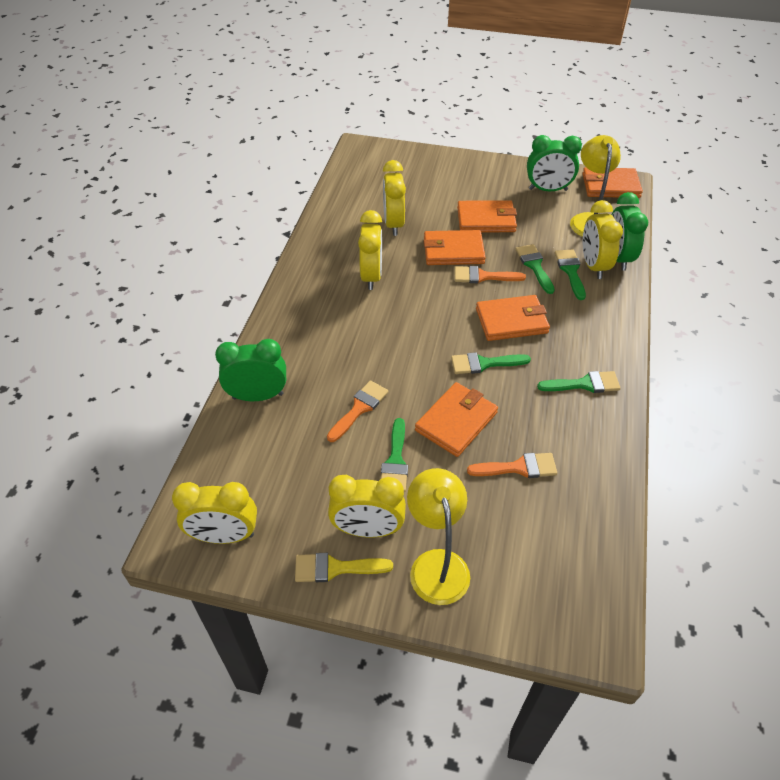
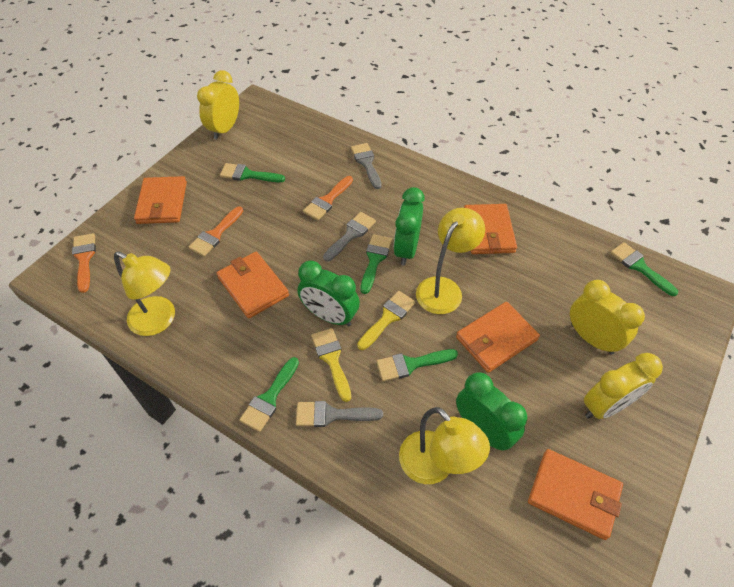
grey brush: none = 0 -> [296,401,383,427] [323,212,376,262] [351,143,382,189] = 3
yellow brush: [295,553,393,582] = 1 -> [311,328,351,402] [357,291,416,350] = 2
yellow clock: [172,482,257,544] [328,475,406,538] [358,210,382,290] [383,160,406,236] [583,200,623,279] = 5 -> [197,70,239,140] [570,280,645,355] [584,353,663,419] = 3
yellow lamp: [407,468,470,605] [570,135,621,237] = 2 -> [114,251,175,336] [399,407,490,484] [416,208,485,314] = 3

